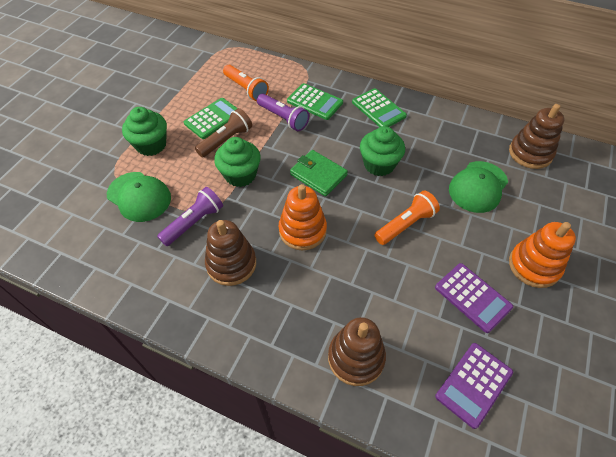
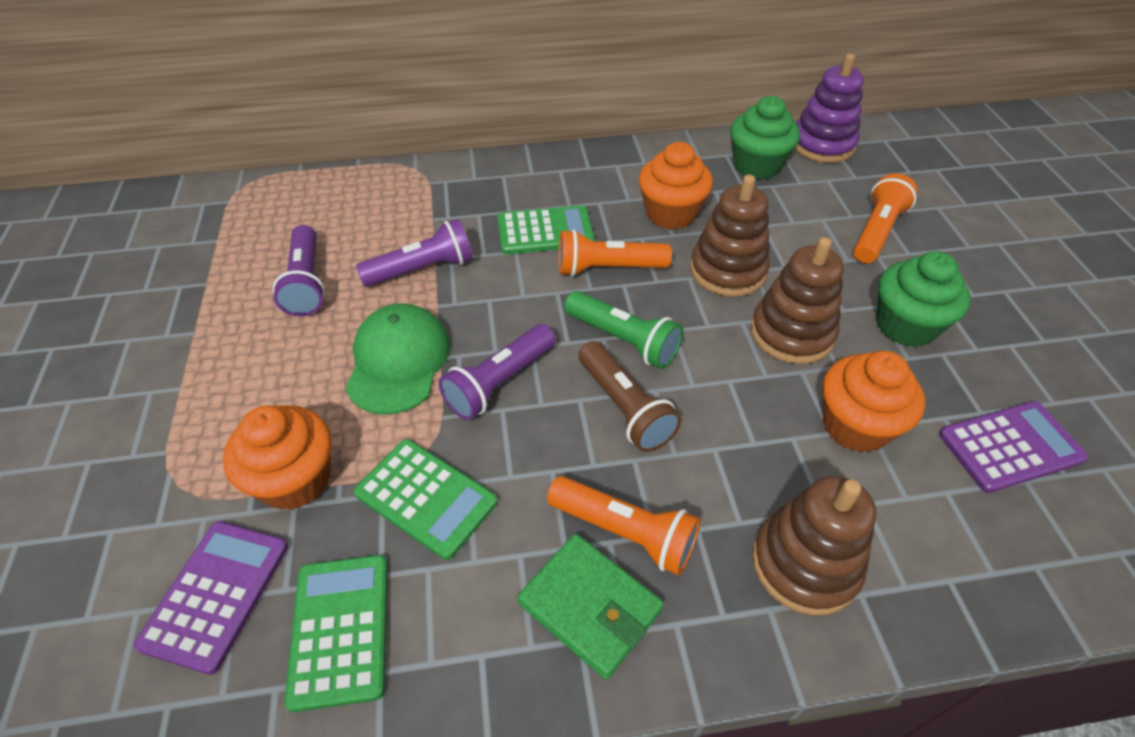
green cap: [107,172,171,222] [449,161,508,213] = 2 -> [345,304,450,415] = 1
green cupcake: [122,107,167,156] [214,137,261,187] [360,126,405,176] = 3 -> [730,96,800,180] [876,251,971,347] = 2
green flashlight: none = 0 -> [564,291,683,369] = 1
orange cupcake: none = 0 -> [223,405,332,510] [639,142,713,229] [822,351,925,453] = 3
orange flashlight: [223,65,269,101] [375,191,440,245] = 2 -> [547,476,701,576] [559,229,672,277] [853,173,918,264] = 3
orange stacking toy: [279,184,327,250] [509,222,576,288] = 2 -> none = 0
purple flashlight: [157,187,223,246] [257,94,309,131] = 2 -> [273,225,325,317] [356,219,473,287] [439,324,555,420] = 3
purple stacking toy: none = 0 -> [794,54,864,163] = 1

